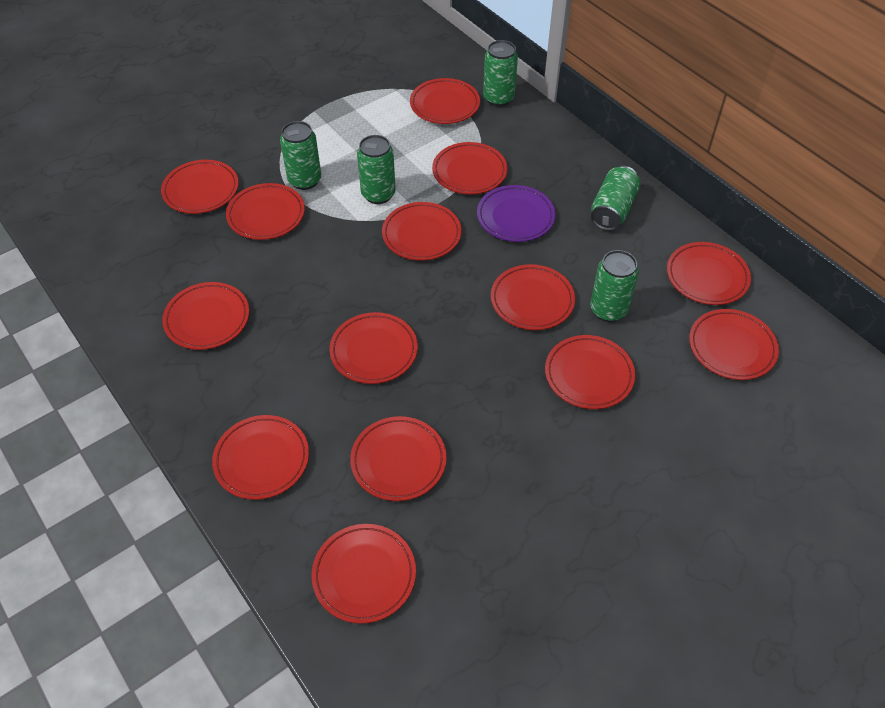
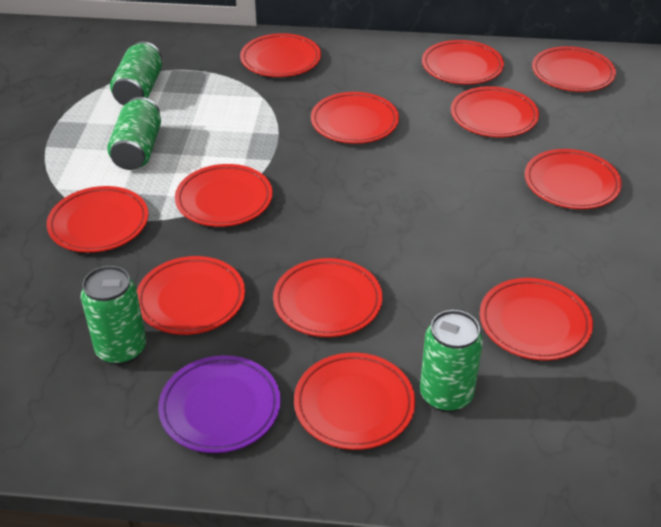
green can: [280,121,321,190] [357,135,396,204] [483,40,518,107] [590,250,638,322] [591,166,640,231] = 5 -> [81,266,146,365] [107,97,161,170] [110,42,162,105] [420,310,483,412] = 4
red plate: [161,160,239,214] [162,282,249,350] [212,415,309,500] [226,183,305,240] [312,524,416,624] [330,312,418,384] [350,416,446,501] [382,202,462,261] [410,78,480,124] [432,142,507,194] [491,264,575,330] [545,335,635,409] [667,242,751,305] [689,309,779,380] = 14 -> [47,186,148,253] [137,256,245,335] [175,164,273,227] [240,33,321,77] [273,258,382,337] [294,353,415,450] [311,92,399,144] [422,40,504,84] [451,86,539,137] [480,278,593,361] [525,149,622,209] [532,46,616,92] = 12

